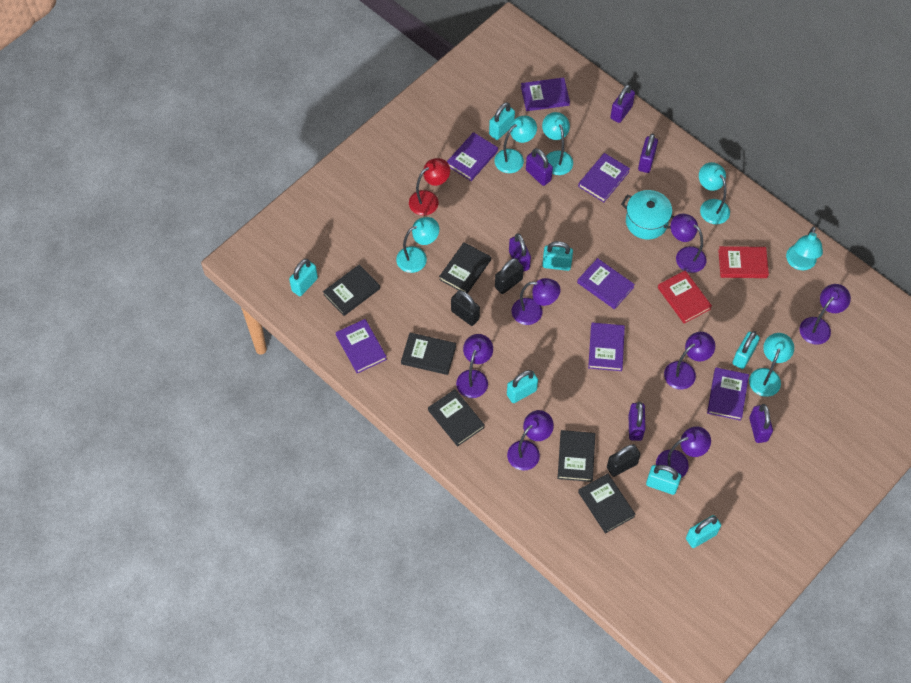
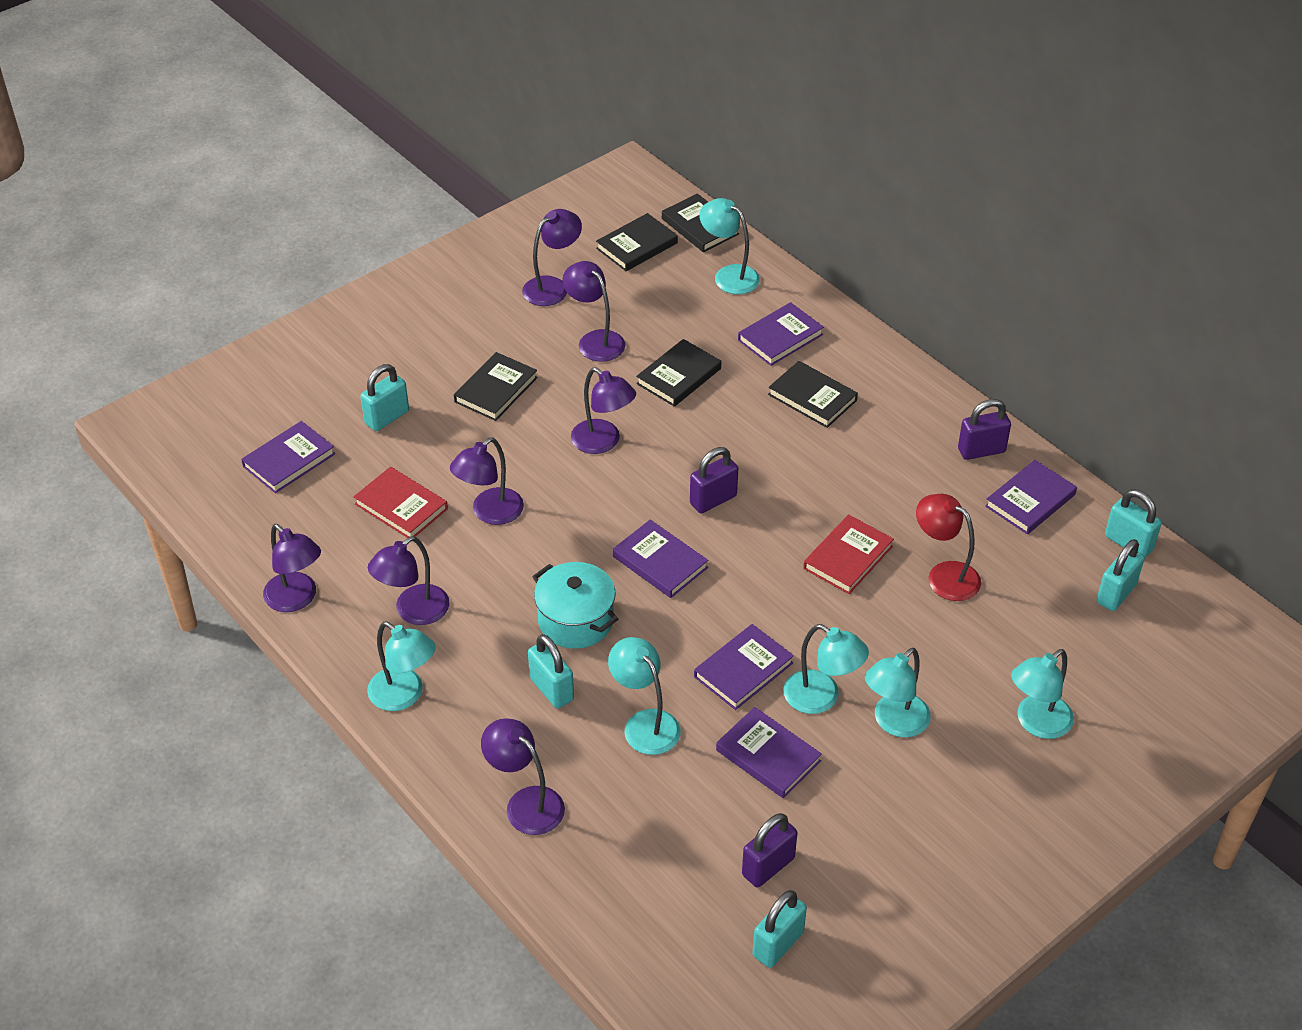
black book: [323,264,380,316] [401,332,456,375] [428,389,485,446] [439,242,491,294] [557,430,595,482] [578,473,636,534] = 6 -> [454,352,538,421] [596,213,678,271] [636,339,721,407] [662,193,740,252] [768,361,858,428] = 5
black padlock: [451,290,480,326] [495,258,524,294] [607,444,641,477] = 3 -> none = 0
purple book: [336,319,387,374] [447,132,498,181] [521,77,570,111] [577,258,635,309] [578,153,630,202] [588,323,625,371] [707,367,749,421] = 7 -> [241,421,335,493] [613,519,708,598] [694,624,794,710] [716,707,822,798] [738,302,824,366] [985,460,1077,534] = 6
purple padlock: [509,233,531,272] [526,148,553,186] [610,84,635,123] [629,402,645,441] [638,133,658,173] [749,404,773,443] = 6 -> [690,447,738,513] [742,813,797,887] [958,399,1011,460] = 3
turquoise padlock: [289,259,318,296] [489,102,515,140] [507,370,538,403] [542,241,573,271] [646,465,681,495] [686,515,721,548] [732,331,760,369] = 7 -> [360,364,409,431] [528,634,574,708] [753,890,807,968] [1097,539,1145,611] [1105,489,1162,557] = 5

